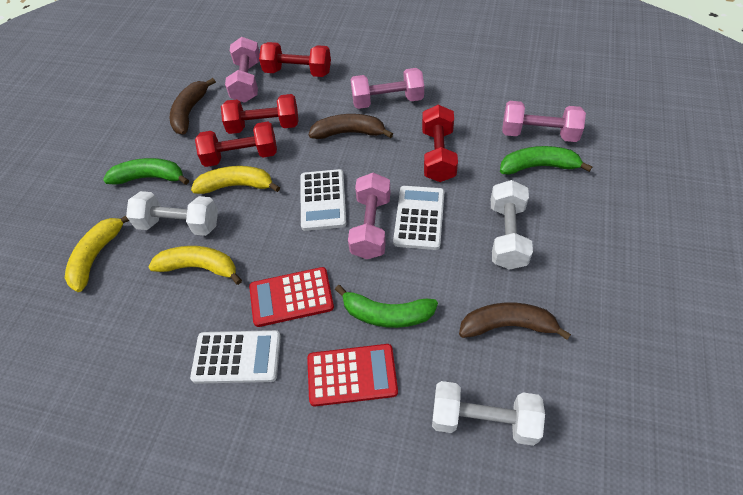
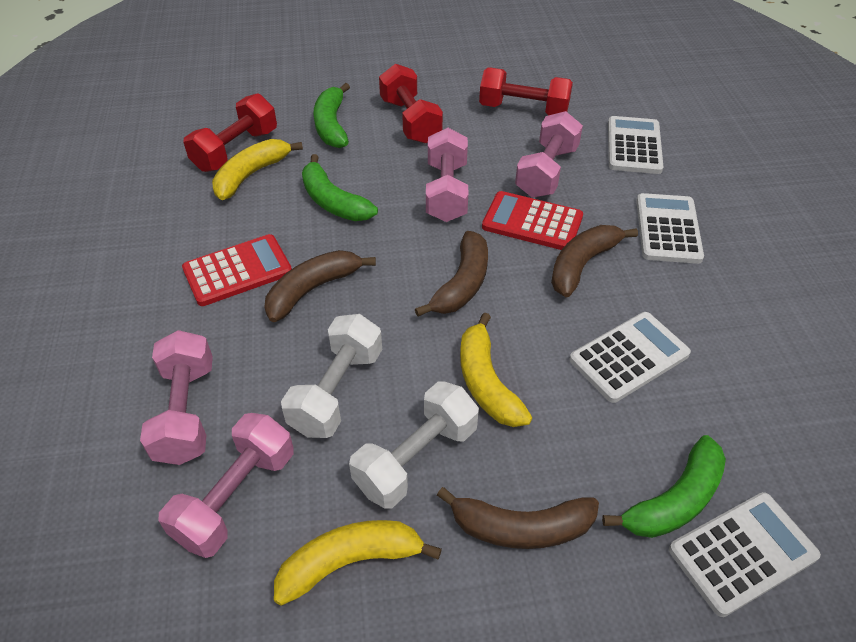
brown banana: [170,78,216,134] [309,114,393,139] [459,302,571,340] = 3 -> [264,250,376,322] [415,231,488,316] [437,487,599,549] [551,225,638,297] = 4
red dumbbell: [195,122,277,167] [221,94,298,134] [259,42,331,77] [422,105,458,182] = 4 -> [183,93,277,172] [379,64,443,143] [479,68,573,115] = 3
white calculator: [190,330,281,384] [301,169,347,231] [393,186,445,250] = 3 -> [569,312,691,403] [608,116,663,174] [636,193,704,264] [669,492,821,617] = 4
white dumbbell: [126,191,218,236] [432,381,545,446] [491,180,533,270] = 3 -> [281,314,382,438] [349,381,479,509] = 2

